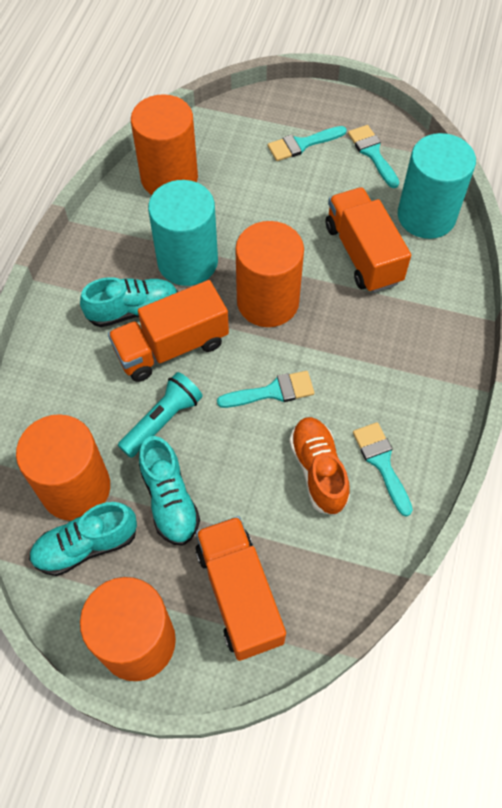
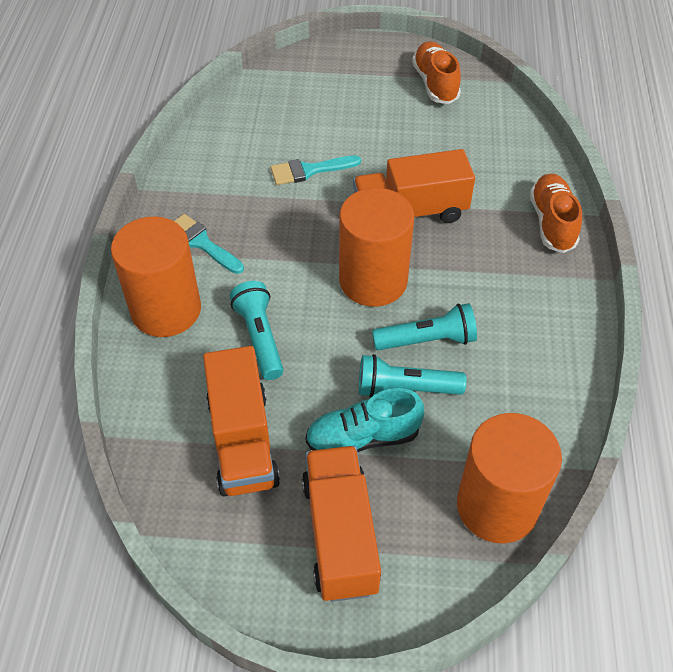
orange cylinder: [16,414,110,521] [80,577,176,681] [131,94,198,195] [235,221,304,327] = 4 -> [111,216,201,337] [339,188,414,307] [457,413,562,544] = 3
orange shoe: [289,417,350,515] = 1 -> [412,42,461,104] [530,173,582,253] = 2
turquoise brush: [217,371,315,408] [268,126,347,161] [348,125,399,188] [353,422,413,517] = 4 -> [174,214,244,274] [271,156,361,185] = 2
turquoise cylinder: [148,180,218,286] [398,133,476,239] = 2 -> none = 0
turquoise flashlight: [118,372,203,458] = 1 -> [230,281,284,380] [359,354,466,398] [372,303,477,350] = 3
turquoise shoe: [29,502,137,576] [80,277,178,327] [139,436,200,546] = 3 -> [305,388,424,452] = 1

